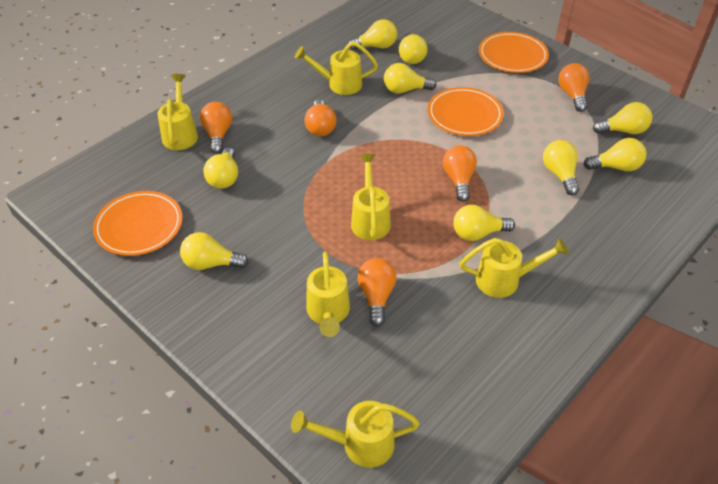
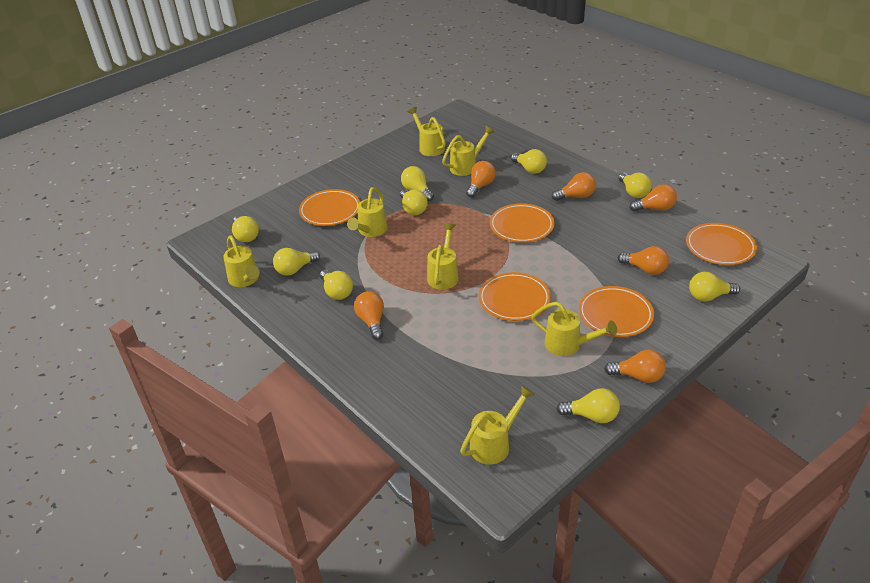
orange light bulb: [200,102,232,154] [304,100,336,136] [358,258,396,326] [443,145,477,202] [558,63,590,112] = 5 -> [354,291,384,340] [466,161,496,197] [552,172,596,201] [604,350,666,383] [618,246,669,275] [629,184,677,212] = 6
orange plate: [93,191,182,256] [428,87,504,136] [479,32,549,73] = 3 -> [299,189,360,226] [478,272,551,321] [490,203,555,243] [579,286,654,337] [686,223,757,265] = 5
yellow watering can: [158,74,198,150] [291,401,420,468] [295,42,378,95] [306,251,350,337] [351,154,391,240] [460,238,569,298] = 6 -> [223,236,259,287] [347,187,387,237] [408,107,446,156] [427,223,459,290] [442,126,494,176] [460,385,535,465] [531,302,617,356] = 7

